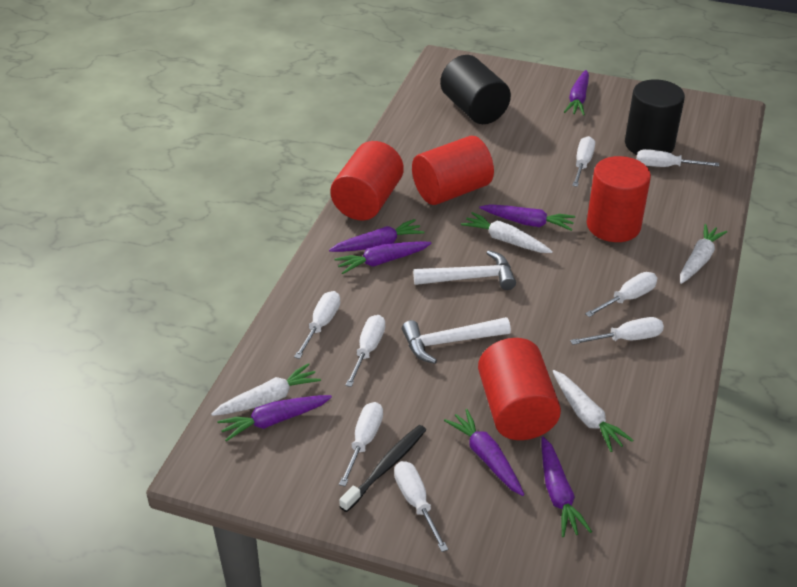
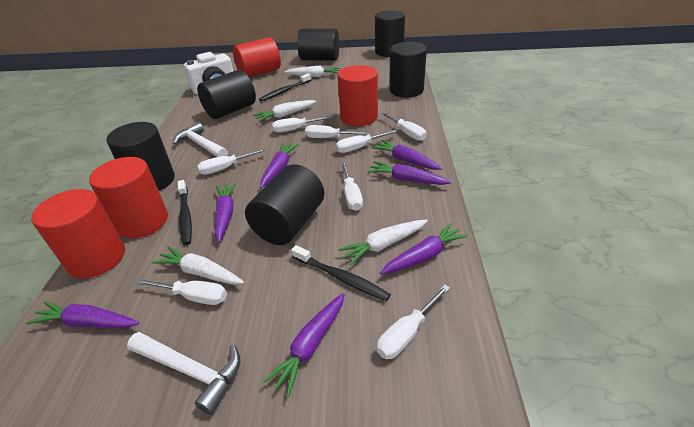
black cylinder: [440,55,511,124] [625,79,685,155] = 2 -> [106,122,175,191] [197,70,256,119] [245,164,324,245] [297,28,339,61] [375,10,405,57] [389,42,427,97] = 6
black toothbrush: [339,425,426,512] = 1 -> [178,180,192,245] [259,73,311,102] [291,245,391,301] = 3
white camera: none = 0 -> [184,52,233,94] = 1

